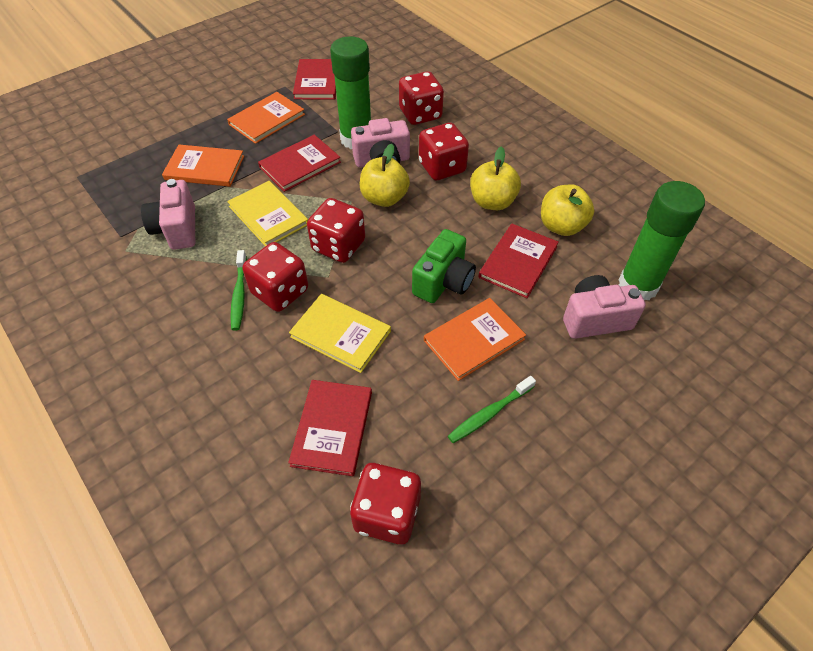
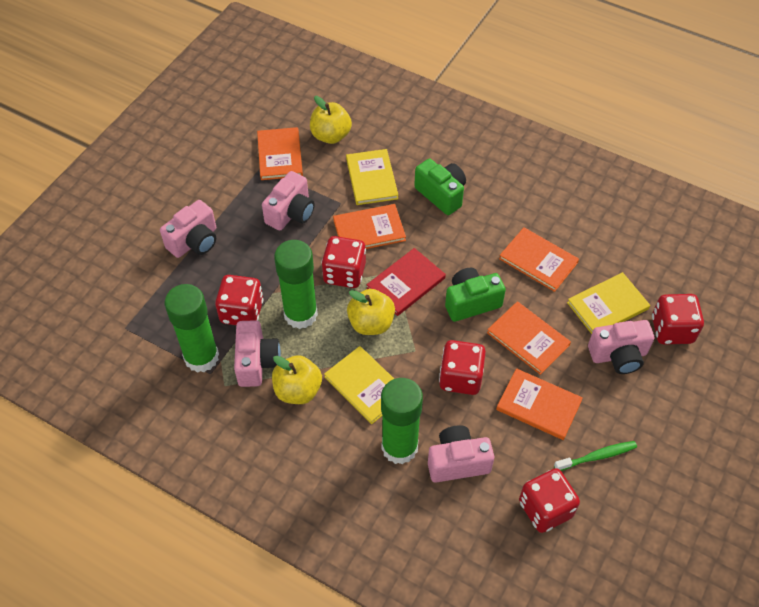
green camera: [412,229,476,303] = 1 -> [414,159,466,215] [445,268,506,322] = 2
green glue stick: [330,36,371,149] [619,181,705,300] = 2 -> [165,284,219,373] [274,240,318,329] [381,378,423,464] = 3
green toothbrush: [230,250,247,331] [448,376,536,443] = 2 -> [554,441,637,471] = 1
orange book: [162,144,244,187] [227,92,305,144] [424,298,526,381] = 3 -> [257,127,303,180] [333,204,406,249] [487,301,571,375] [496,368,583,440] [499,227,579,292] = 5
pink camera: [141,179,195,250] [351,118,410,167] [563,275,646,339] = 3 -> [160,200,216,258] [234,320,281,387] [262,171,315,230] [428,425,494,483] [588,320,654,374] = 5
red book: [258,135,341,192] [288,380,372,476] [293,59,336,99] [478,224,559,298] = 4 -> [366,248,446,316] = 1
yellow book: [227,181,308,246] [289,294,391,373] = 2 -> [324,346,394,424] [346,149,398,205] [567,272,650,334] = 3

